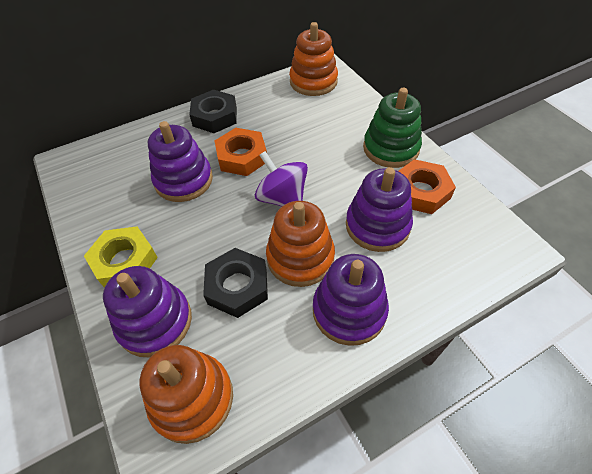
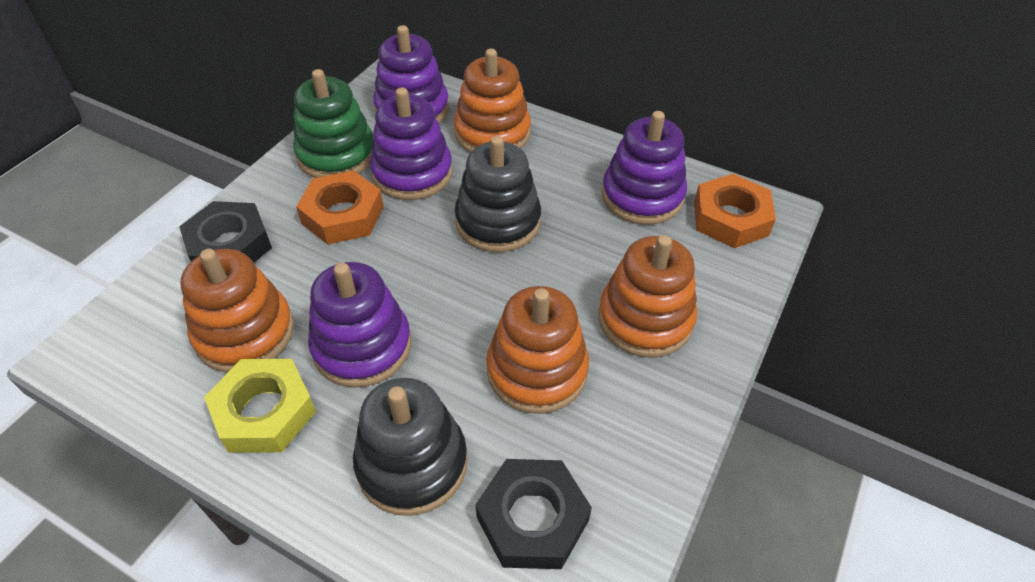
black stacking toy: none = 0 -> [353,378,468,516] [455,136,541,252] = 2
orange stacking toy: [140,345,233,444] [266,201,335,287] [289,22,338,96] = 3 -> [180,249,294,373] [454,49,531,152] [486,286,589,414] [598,235,697,358] = 4
purple spinning top: [255,151,308,206] = 1 -> none = 0

